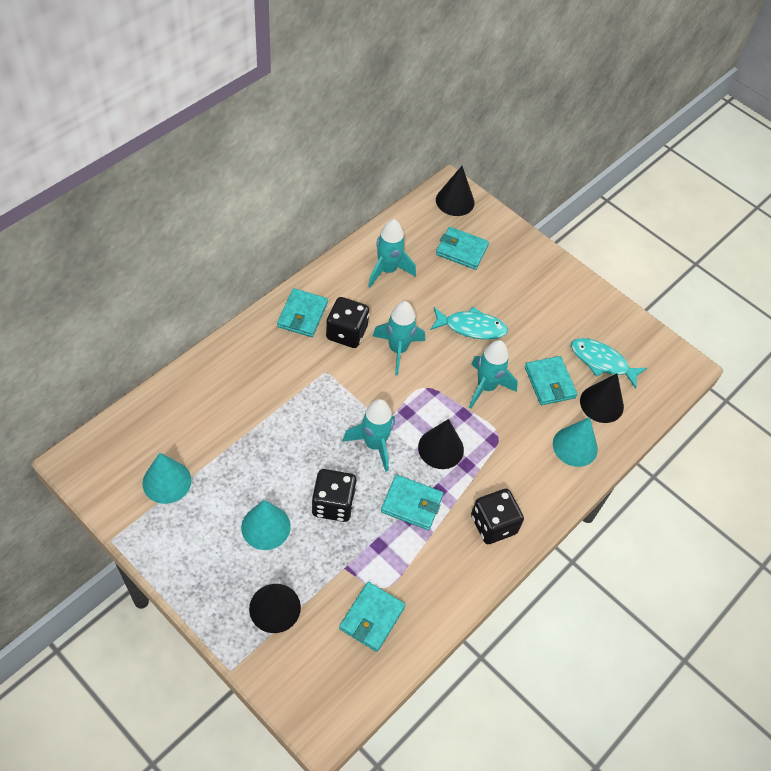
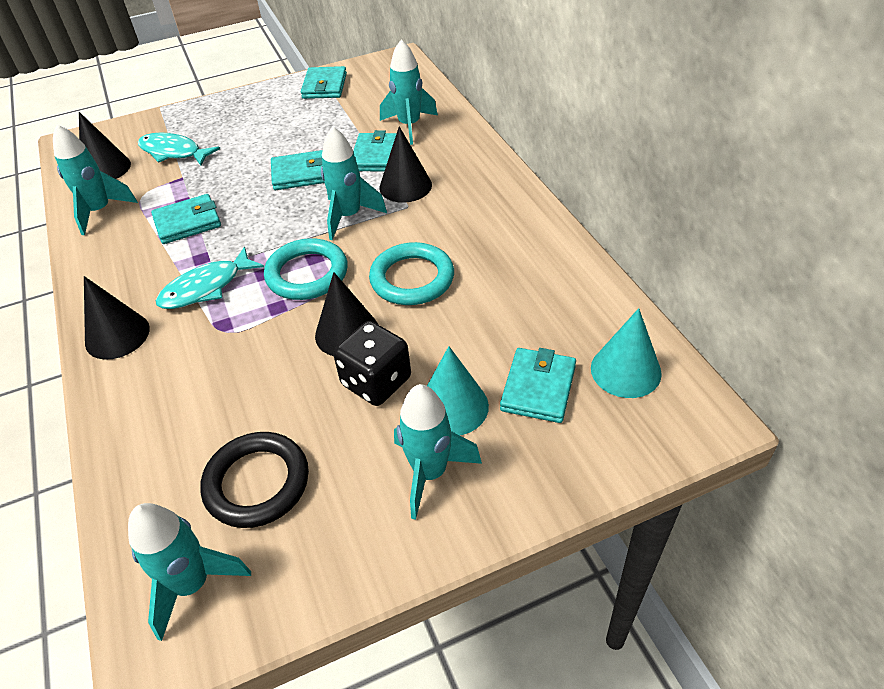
black dice: [312,469,357,522] [326,297,369,348] [471,489,524,544] = 3 -> [333,321,411,406] = 1
black ring: none = 0 -> [200,432,309,528] = 1
turquoise cone: [142,453,191,504] [241,500,291,550] [553,417,598,467] = 3 -> [427,346,489,435] [591,308,662,398] = 2
turquoise ring: none = 0 -> [264,238,348,300] [369,242,454,305] = 2
turquoise rocket: [343,399,395,472] [368,219,416,287] [373,301,425,375] [469,340,518,409] = 4 -> [53,125,138,235] [128,503,251,641] [321,126,387,240] [380,39,438,145] [394,384,482,520] = 5

